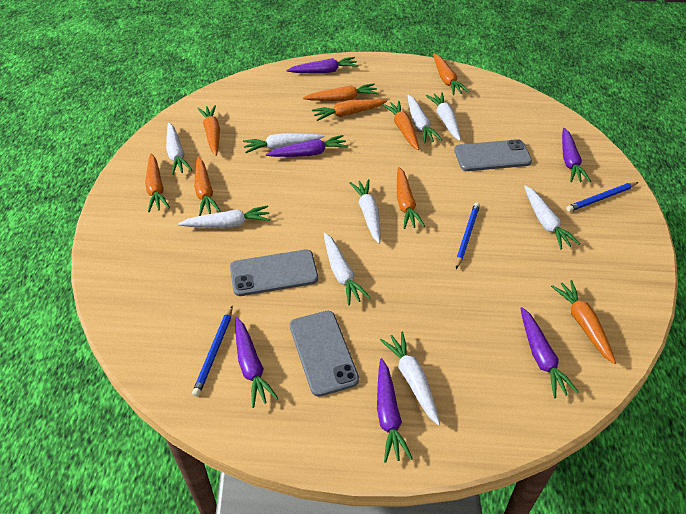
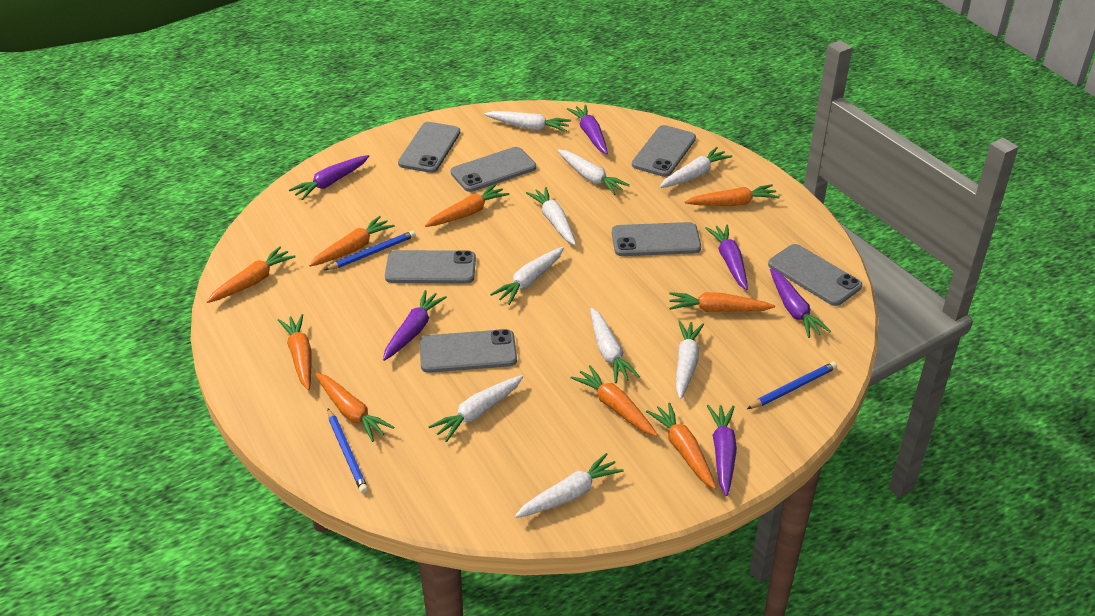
grey phone: [230,250,318,296] [290,311,359,397] [454,139,532,171] = 3 -> [385,250,476,284] [398,122,460,173] [419,329,517,373] [451,147,536,192] [612,222,701,256] [632,125,696,177] [768,244,862,306] = 7

